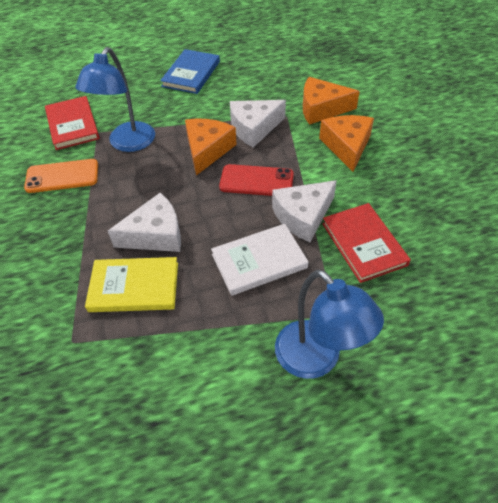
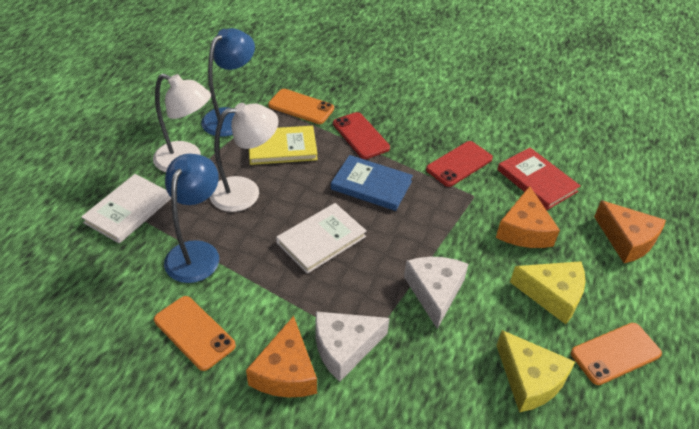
orange phone: [24,159,98,193] = 1 -> [154,296,236,371] [268,89,334,124] [571,323,662,385] = 3
red book: [45,96,100,150] [322,203,411,283] = 2 -> [497,148,580,210] = 1
red phone: [219,164,294,196] = 1 -> [333,112,390,159] [426,141,493,187] = 2
white book: [211,224,308,296] = 1 -> [81,174,171,243] [276,203,366,274] = 2
white cheese: [108,193,181,252] [230,100,286,148] [272,180,337,242] = 3 -> [315,312,390,382] [404,257,468,329] = 2
white lamp: none = 0 -> [153,74,211,172] [209,103,279,212] = 2
yellow cheese: none = 0 -> [496,330,575,412] [510,261,586,324] = 2

